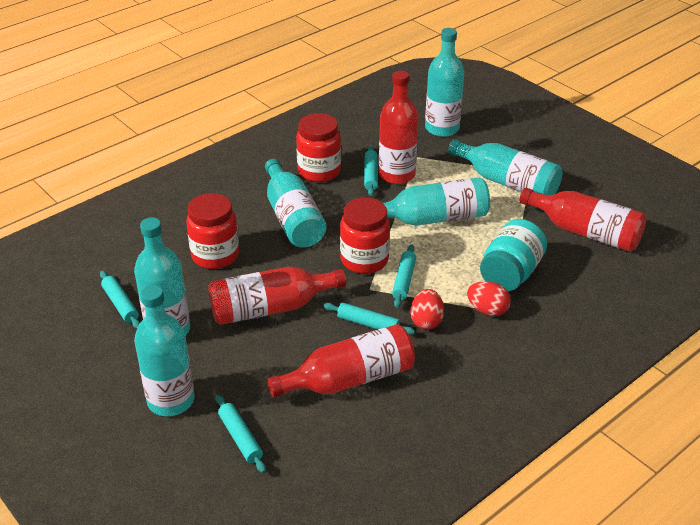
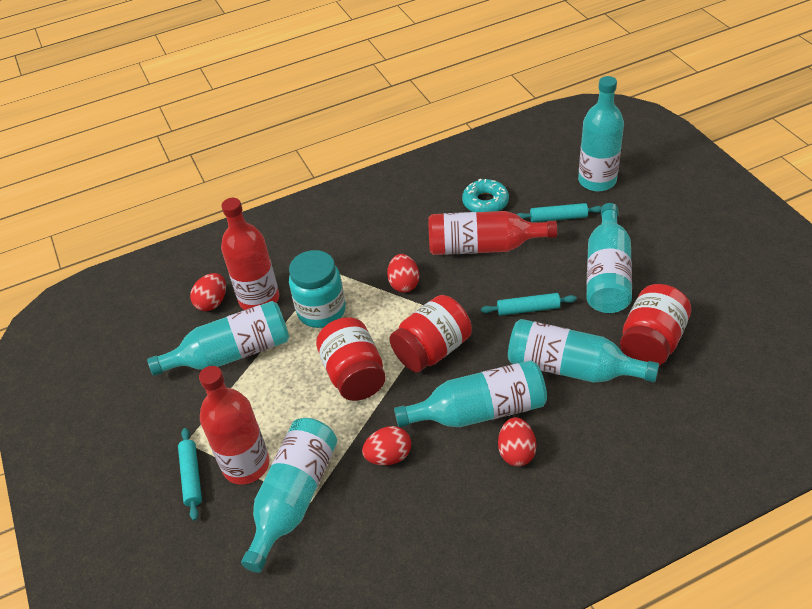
red bottle: [208,267,346,325] [267,324,415,398] [379,71,419,184] [520,188,647,252] = 4 -> [199,366,270,484] [221,198,279,310] [428,211,557,255] = 3
red egg: [410,289,444,330] [467,281,511,316] = 2 -> [190,273,226,311] [362,426,411,465] [387,254,419,293] [498,417,537,466] = 4
turquoise donut: none = 0 -> [462,179,509,212] = 1
turquoise rolling pin: [100,271,140,329] [216,395,266,473] [323,303,415,335] [364,146,378,196] [392,244,416,308] = 5 -> [178,428,202,521] [481,293,577,316] [517,203,602,222] = 3

